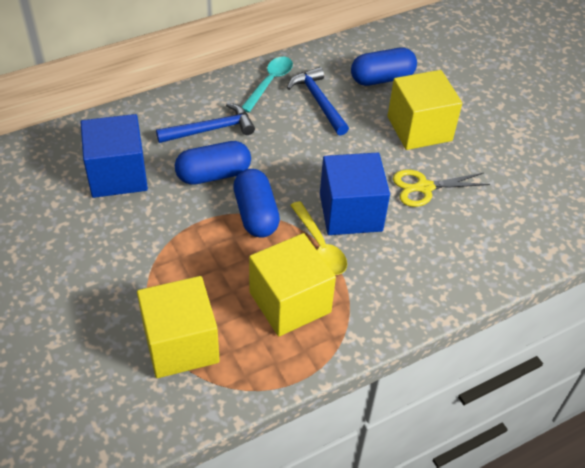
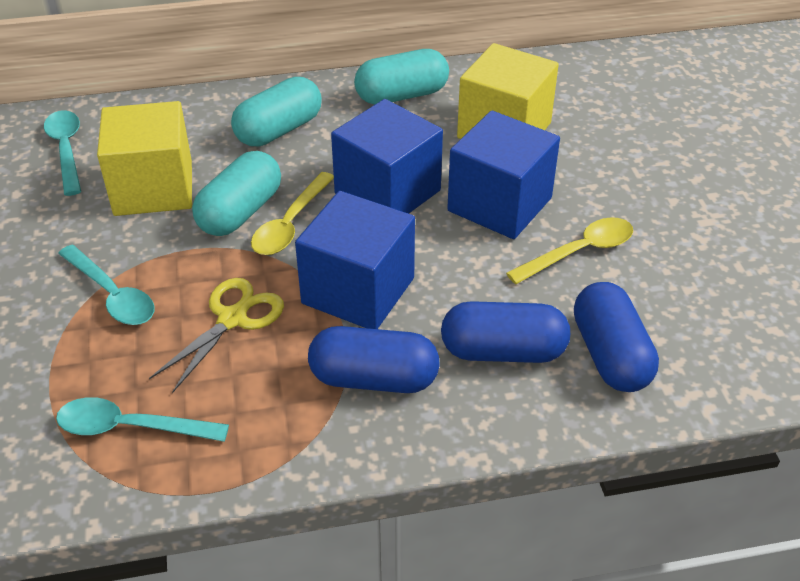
blue cube: [81,114,148,198] [320,152,390,235] = 2 -> [295,191,415,329] [331,99,443,214] [447,111,560,239] = 3
blue hammer: [156,103,255,143] [287,67,349,136] = 2 -> none = 0
turquoise capsule: none = 0 -> [192,151,281,236] [231,77,322,146] [354,49,449,105] = 3
turquoise spoon: [242,57,293,113] = 1 -> [44,110,81,196] [56,397,229,442] [58,245,155,325] = 3
yellow cube: [137,276,220,378] [249,233,336,336] [388,70,462,150] = 3 -> [97,101,192,216] [457,43,559,139] = 2
yellow spoon: [290,201,347,275] = 1 -> [251,172,334,255] [506,217,633,284] = 2

